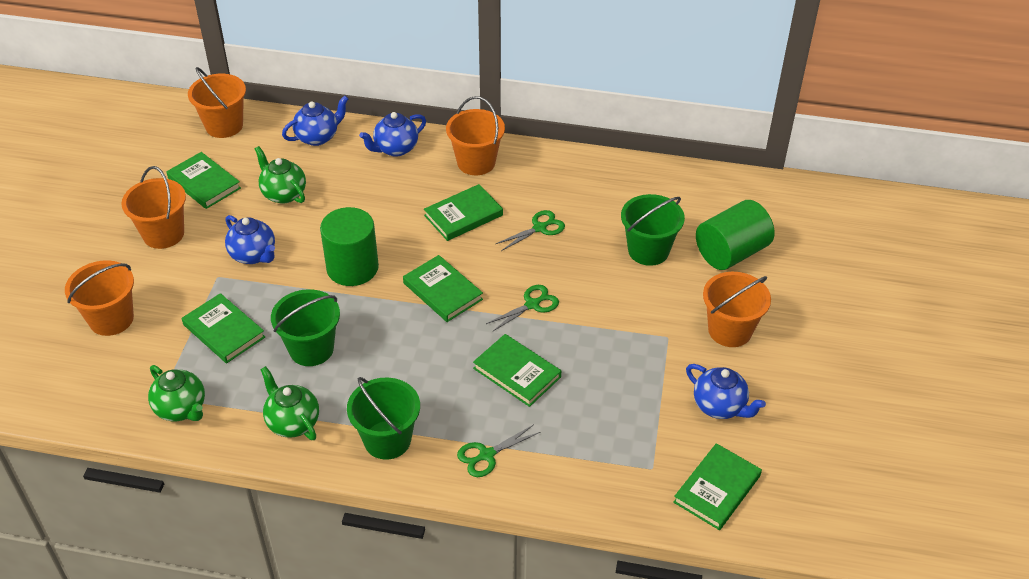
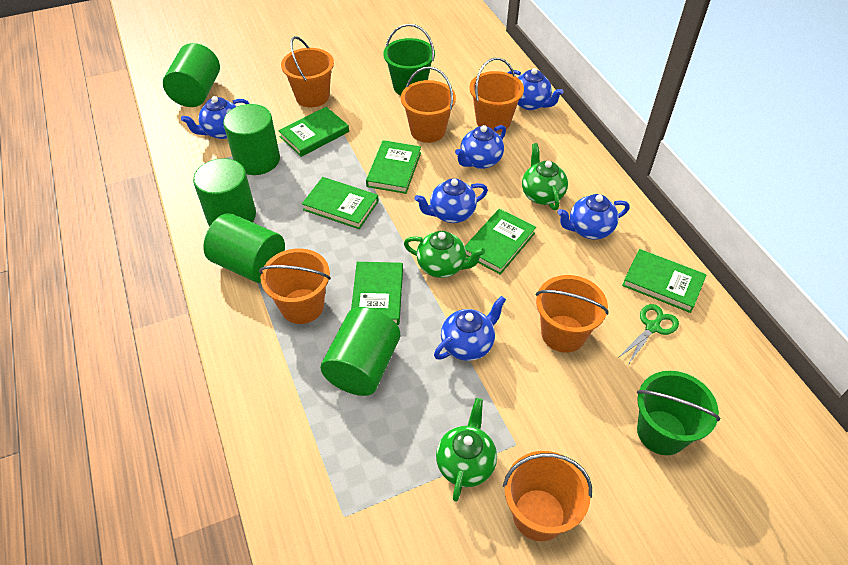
blue teapot: [225,215,275,264] [282,95,349,146] [359,112,426,157] [686,364,766,419] = 4 -> [181,96,249,139] [415,178,488,223] [434,296,506,361] [455,125,506,169] [508,68,564,110] [558,194,630,239] = 6
green bucket: [271,289,340,366] [347,377,420,460] [621,194,685,266] = 3 -> [383,24,435,95] [637,371,720,455] = 2
green cylinder: [320,207,379,286] [696,200,775,270] = 2 -> [163,43,220,107] [193,158,256,226] [203,213,285,283] [223,104,280,175] [321,307,400,396] = 5
green scissors: [457,425,540,477] [486,285,559,332] [496,210,565,251] = 3 -> [618,304,679,363] = 1
orange bucket: [65,260,134,336] [121,166,186,249] [188,67,246,138] [446,96,505,175] [703,272,771,347] = 5 -> [259,248,331,324] [281,36,334,107] [401,67,456,143] [469,58,524,133] [503,451,592,541] [536,275,609,353] = 6

